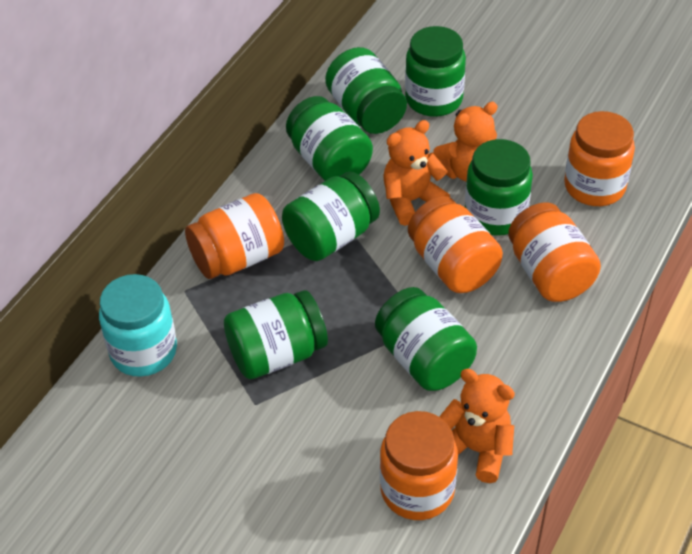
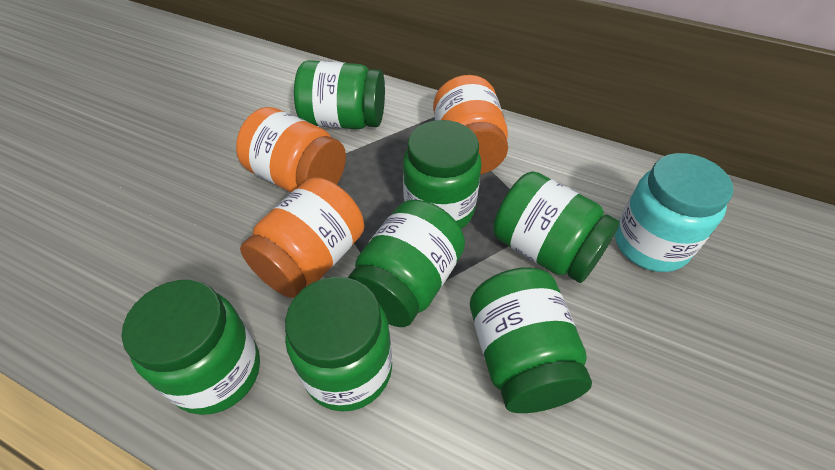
orange jar: [185,193,284,279] [380,411,458,520] [408,196,503,293] [508,202,601,302] [564,111,635,206] = 5 -> [236,107,346,192] [240,177,364,298] [433,75,508,174] = 3
orange teddy bear: [383,120,450,226] [433,102,498,182] [439,369,515,483] = 3 -> none = 0

